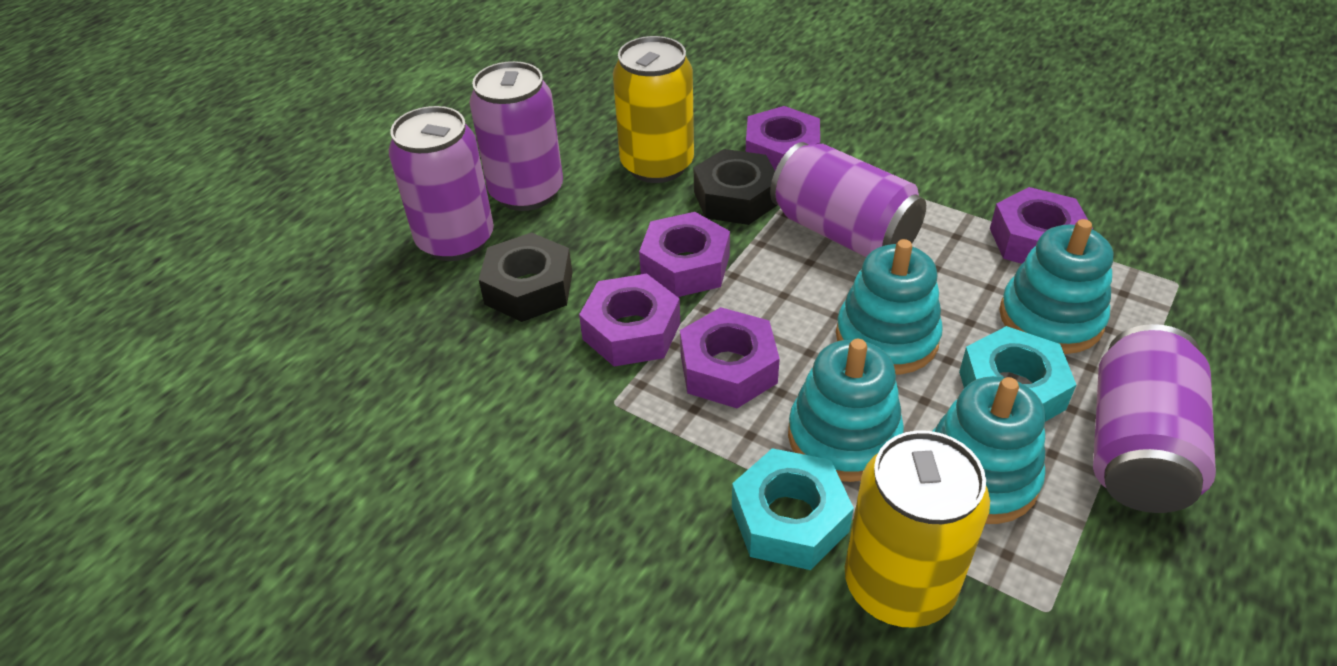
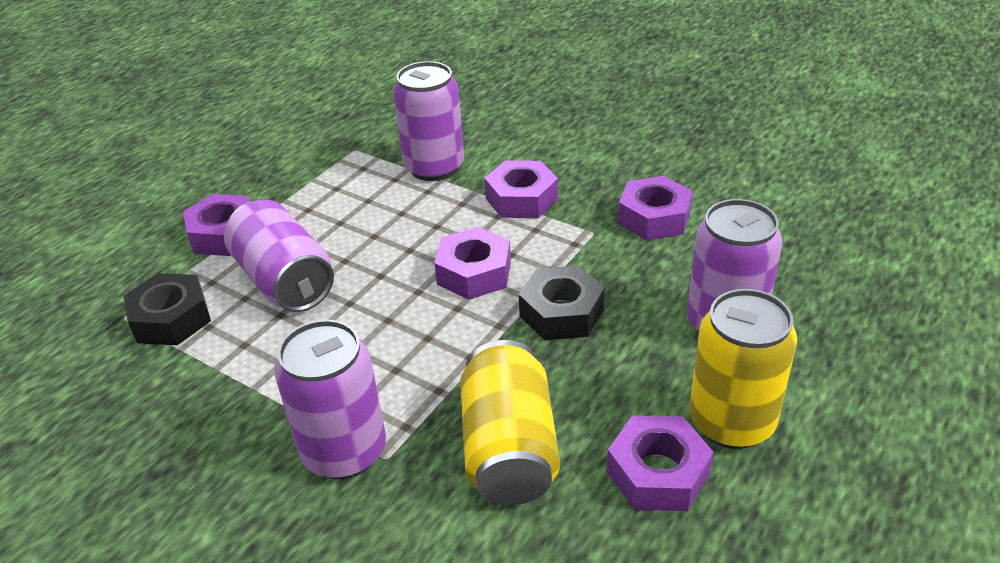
turquoise nut: [732,448,854,570] [959,326,1076,422] = 2 -> none = 0
turquoise stacking toy: [788,339,904,482] [836,239,943,374] [933,376,1045,524] [999,219,1113,354] = 4 -> none = 0

